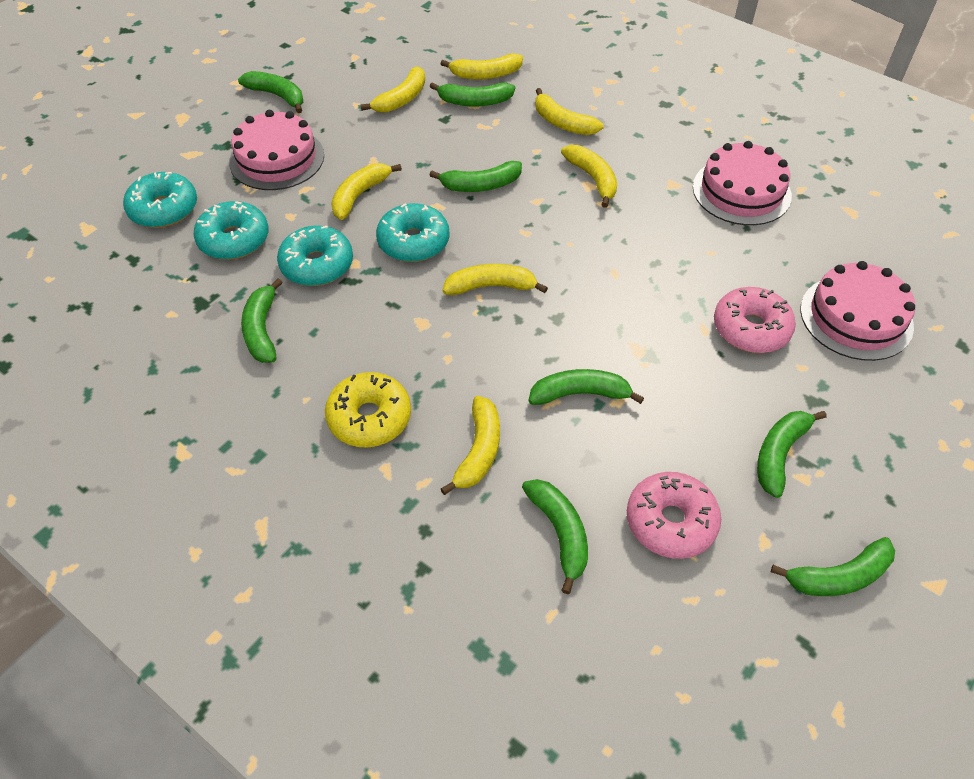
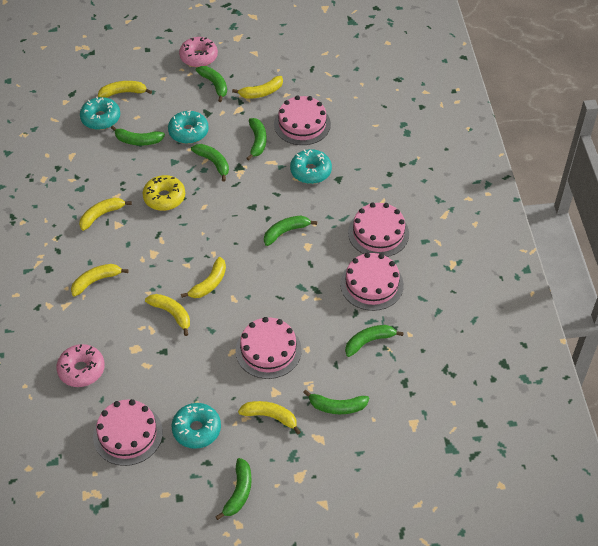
pink cake: [229,110,324,190] [693,141,792,225] [800,261,915,361] = 3 -> [93,399,163,466] [236,317,302,379] [274,95,331,145] [340,253,404,311] [348,202,409,257] = 5

